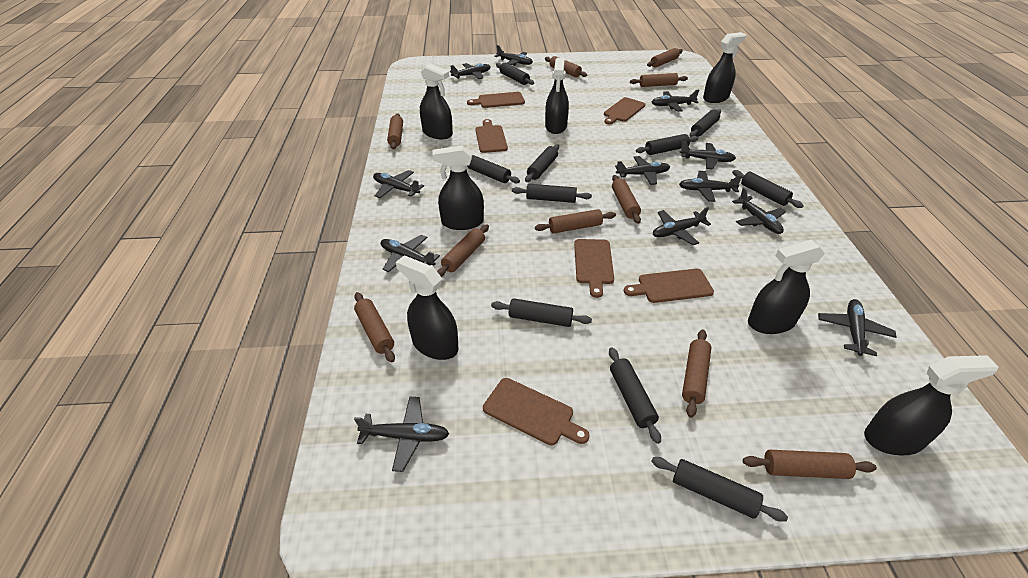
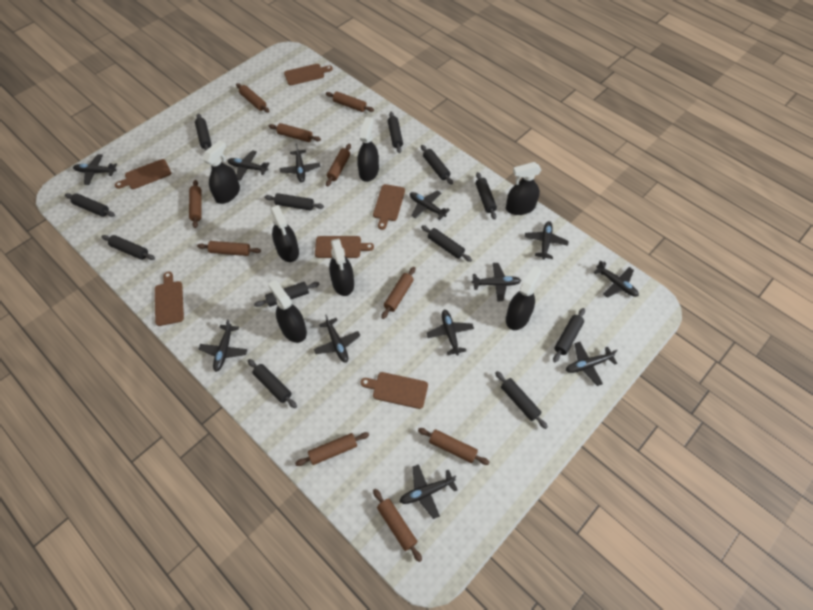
black rolling pin: [467,155,520,183] [491,298,592,327] [496,63,534,85] [512,184,592,203] [525,144,559,182] [609,347,661,444] [636,134,699,155] [651,457,788,522] [690,109,721,137] [732,170,804,208] = 10 -> [65,193,115,217] [102,235,155,260] [195,114,212,151] [248,359,297,408] [254,282,320,307] [264,193,324,211] [388,112,403,153] [421,145,453,185] [421,225,472,262] [476,172,497,220] [495,371,548,429] [553,308,585,362] = 12

